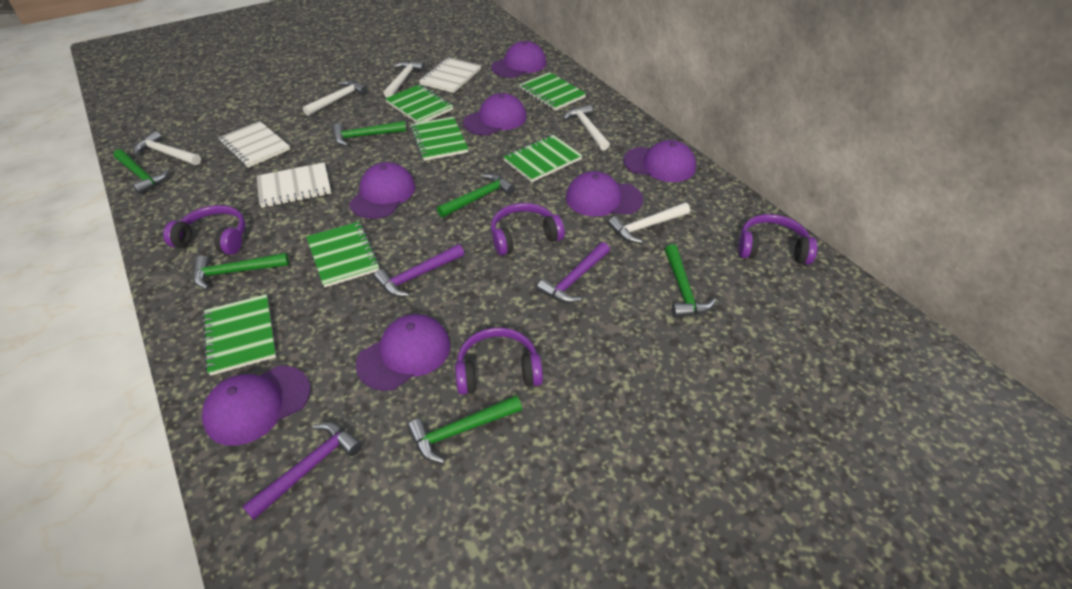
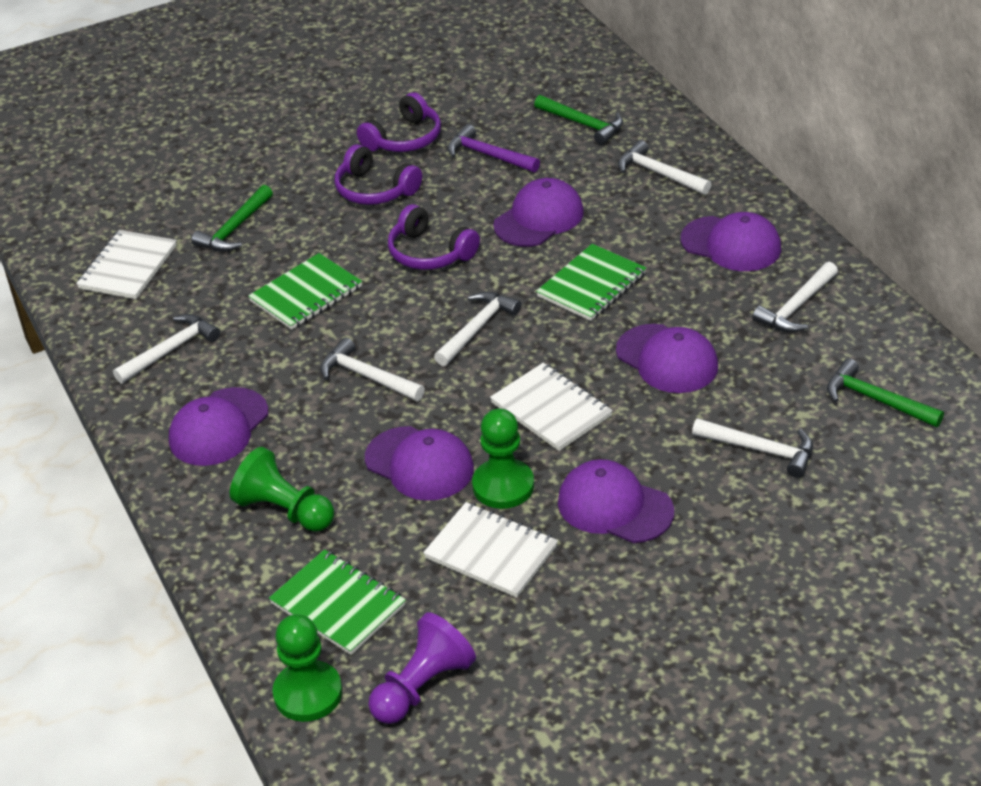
green hammer: [113,149,169,195] [193,253,289,289] [332,121,406,146] [407,395,522,464] [437,174,515,217] [665,244,716,317] = 6 -> [192,185,273,252] [534,95,623,145] [827,359,944,427] = 3
green notebook: [202,294,276,376] [306,222,380,288] [385,84,453,123] [410,117,468,161] [503,135,583,182] [519,72,586,111] = 6 -> [248,253,362,330] [269,549,406,655] [536,244,646,321] = 3
green pawn: none = 0 -> [230,447,334,532] [272,614,342,722] [472,408,534,509] = 3
purple cap: [202,366,310,446] [349,162,415,219] [356,314,450,391] [463,93,527,135] [491,41,546,78] [566,171,643,217] [623,140,696,182] = 7 -> [169,387,268,466] [365,426,474,501] [493,178,584,247] [558,459,674,543] [616,324,718,393] [681,212,781,271] = 6
purple hammer: [242,422,362,520] [374,244,464,297] [537,242,610,303] = 3 -> [447,124,540,172] = 1
purple headphones: [163,205,246,255] [455,328,543,395] [491,203,565,255] [738,214,817,264] = 4 -> [334,144,422,205] [357,92,441,152] [388,204,480,270] = 3
purple pawn: none = 0 -> [368,612,476,724] = 1
white hammer: [134,131,201,165] [303,80,368,116] [384,61,425,97] [563,104,610,150] [608,202,690,243] = 5 -> [113,314,220,384] [320,338,425,401] [434,292,521,366] [618,140,712,195] [692,418,813,478] [752,262,838,333] = 6

